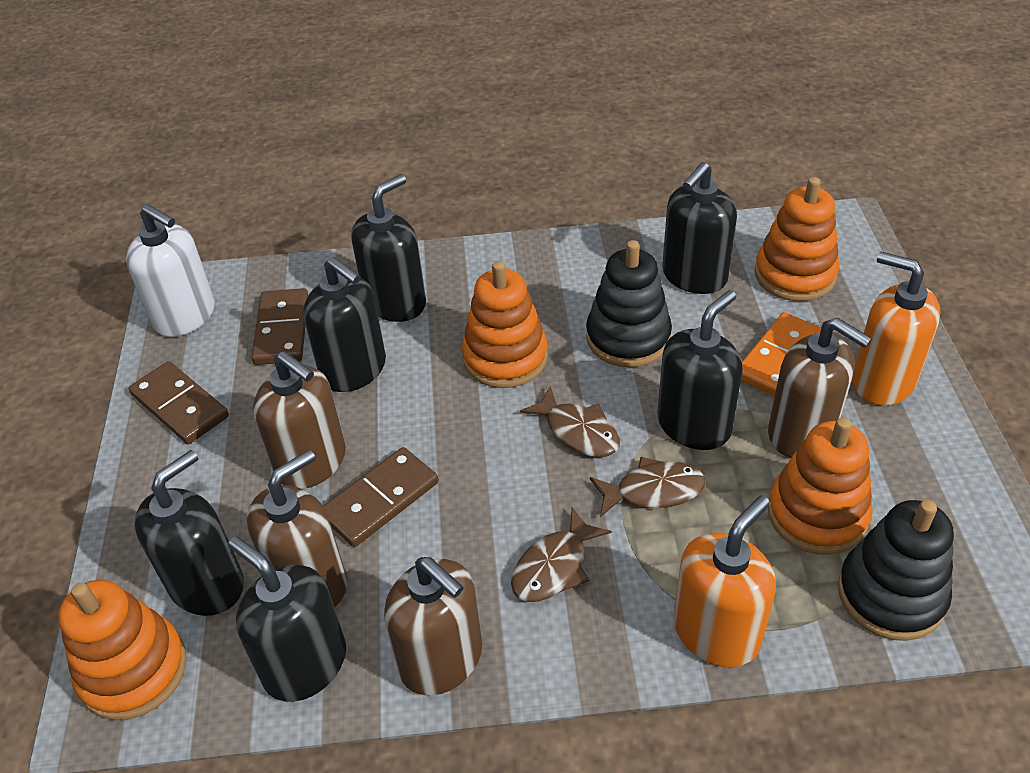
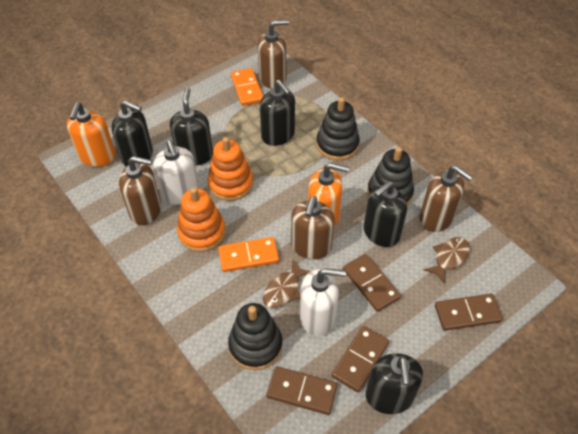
black soap dispenser: [135,450,244,616] [228,536,346,702] [303,257,386,392] [351,174,426,322] [658,290,743,450] [662,162,737,294] = 6 -> [111,100,153,167] [170,88,213,166] [260,80,295,146] [363,181,407,247] [366,353,423,414] = 5
black stacking toy: [586,240,672,367] [838,500,954,641] = 2 -> [228,303,283,370] [316,97,360,160] [367,147,414,205] = 3
brown domino: [129,361,229,444] [251,288,308,365] [323,447,439,547] = 3 -> [266,366,338,415] [331,326,389,393] [343,254,401,312] [435,294,503,331] = 4
brown fish: [511,507,612,602] [520,386,620,457] [590,457,706,517] = 3 -> [263,259,310,308] [424,237,470,284] = 2
orange domino: [741,312,821,396] = 1 -> [218,237,279,272] [231,68,263,106] = 2
orange stacking toy: [58,580,187,720] [462,261,548,388] [755,177,839,301] [768,417,873,555] = 4 -> [177,187,226,252] [208,137,253,201] = 2
white soap dispenser: [126,204,215,337] = 1 -> [153,140,199,205] [300,268,346,336] = 2

